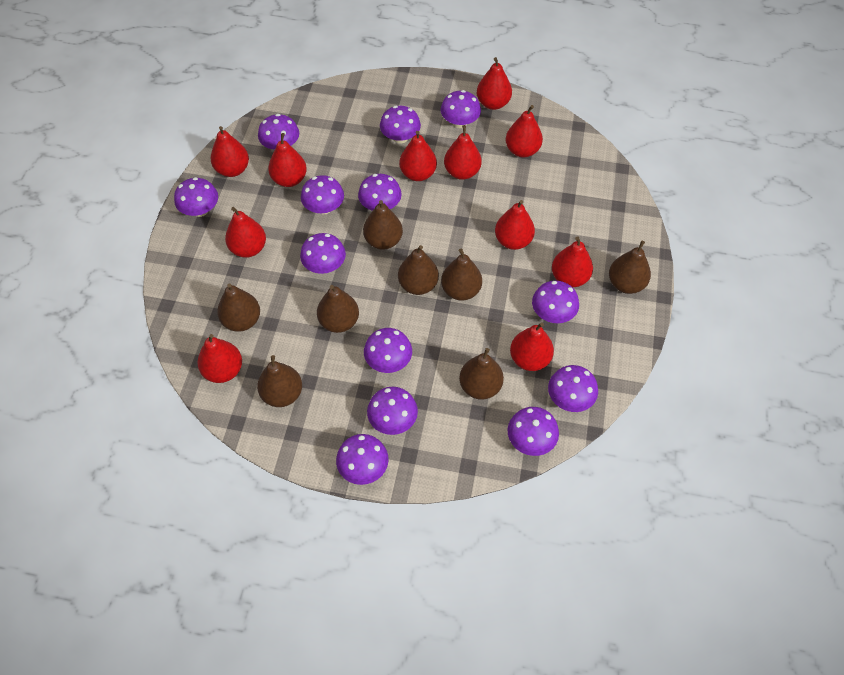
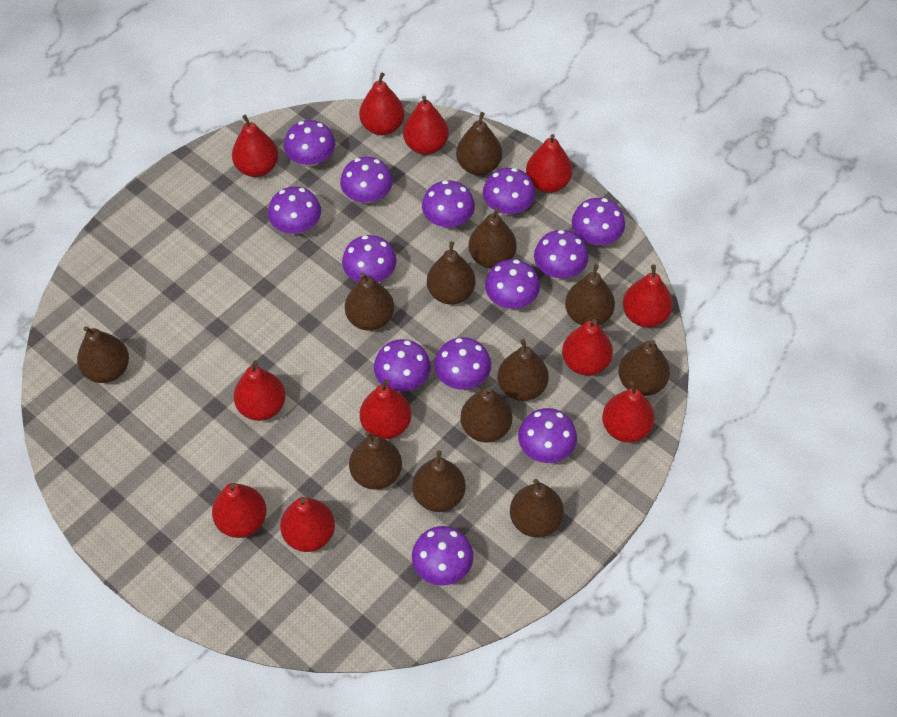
brown pear: [217,284,260,332] [257,355,302,407] [317,285,359,333] [363,200,403,250] [398,245,439,295] [441,248,482,301] [459,348,504,400] [609,241,651,294] = 8 -> [77,326,129,383] [345,272,394,331] [349,431,402,490] [412,450,466,512] [427,241,476,305] [456,112,502,175] [460,387,512,442] [469,209,517,268] [498,339,549,401] [510,479,564,538] [565,264,615,325] [618,340,670,396] = 12

